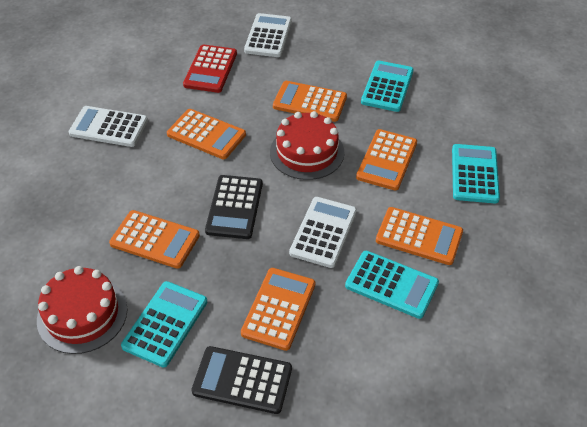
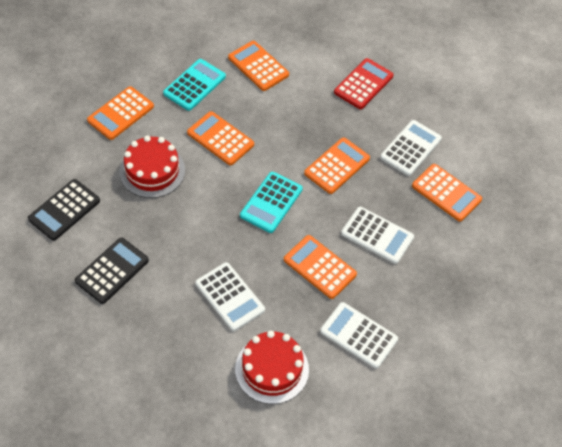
turquoise calculator: [121,281,207,367] [345,251,439,319] [361,61,414,112] [452,144,500,204] = 4 -> [163,59,226,111] [240,172,303,233] = 2
white calculator: [68,106,148,147] [244,13,292,57] [289,197,357,268] = 3 -> [195,262,265,331] [320,302,398,369] [341,207,414,264] [380,120,442,176] = 4

